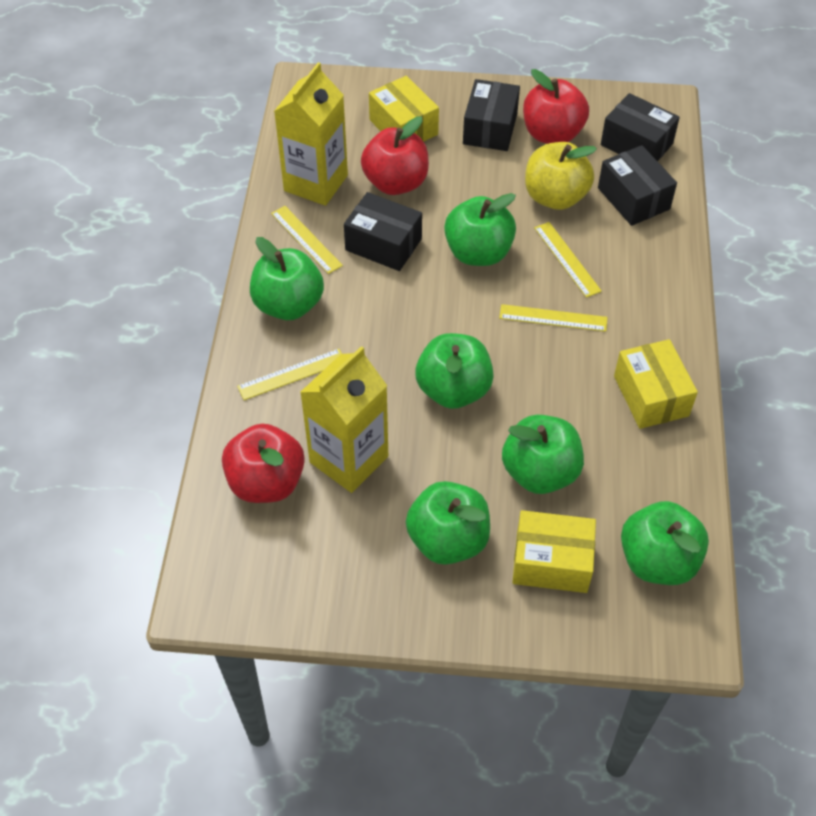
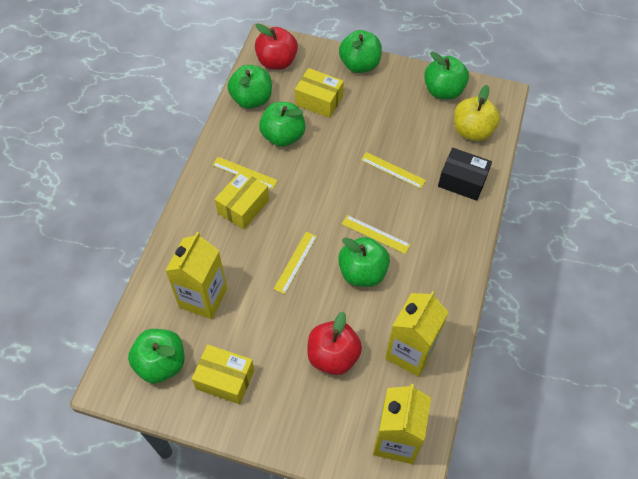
black box: [344,192,422,271] [463,79,520,151] [598,145,677,226] [601,93,680,161] = 4 -> [438,148,492,201] = 1
red apple: [222,424,305,503] [361,116,429,195] [523,69,589,144] = 3 -> [255,24,298,70] [307,312,362,375] = 2
yellow carton: [274,62,348,206] [300,346,388,493] = 2 -> [165,232,227,319] [373,384,431,464] [385,291,449,377] = 3

